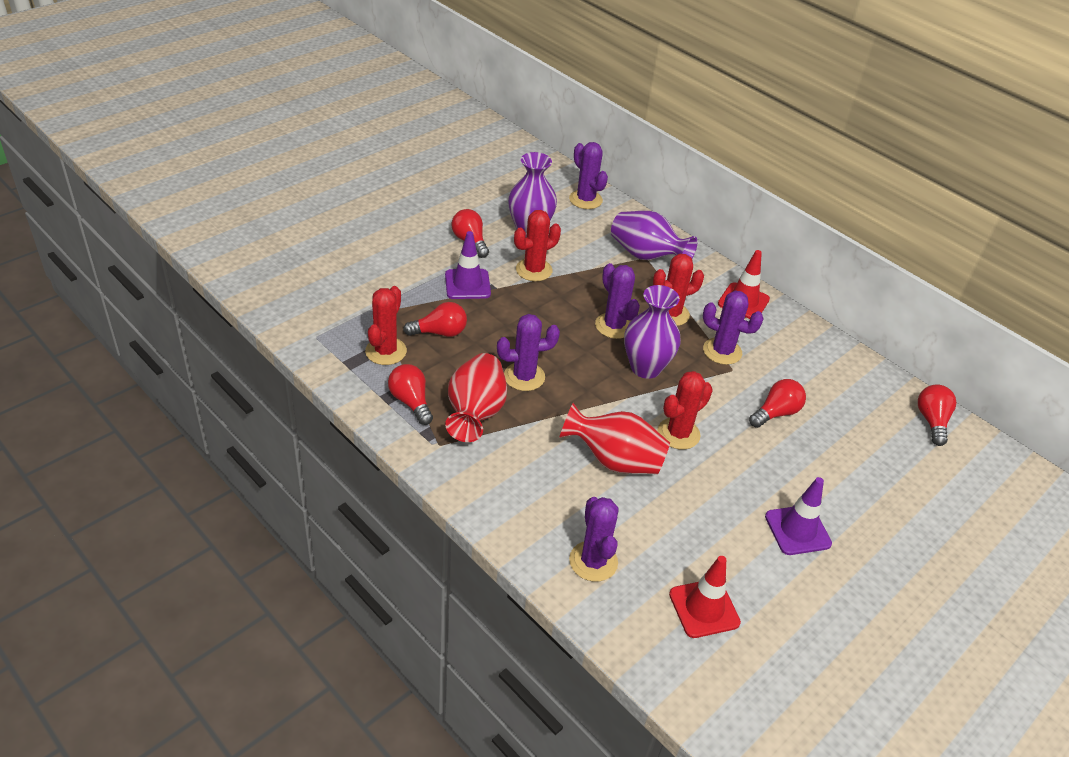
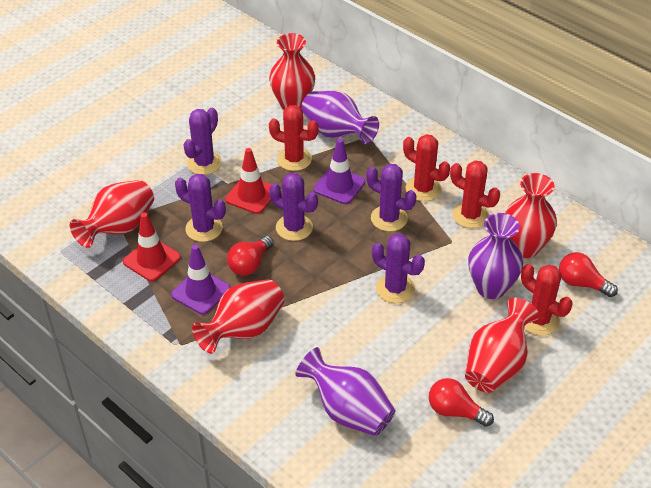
red light bulb: [388,364,433,425] [403,302,467,337] [451,209,489,258] [749,379,806,428] [918,384,956,446] = 5 -> [227,236,274,276] [429,378,494,427] [559,252,618,297] = 3
red vase: [445,353,507,442] [559,403,670,474] = 2 -> [70,180,154,248] [192,279,284,354] [269,33,315,110] [465,298,539,393] [505,173,557,258] = 5

